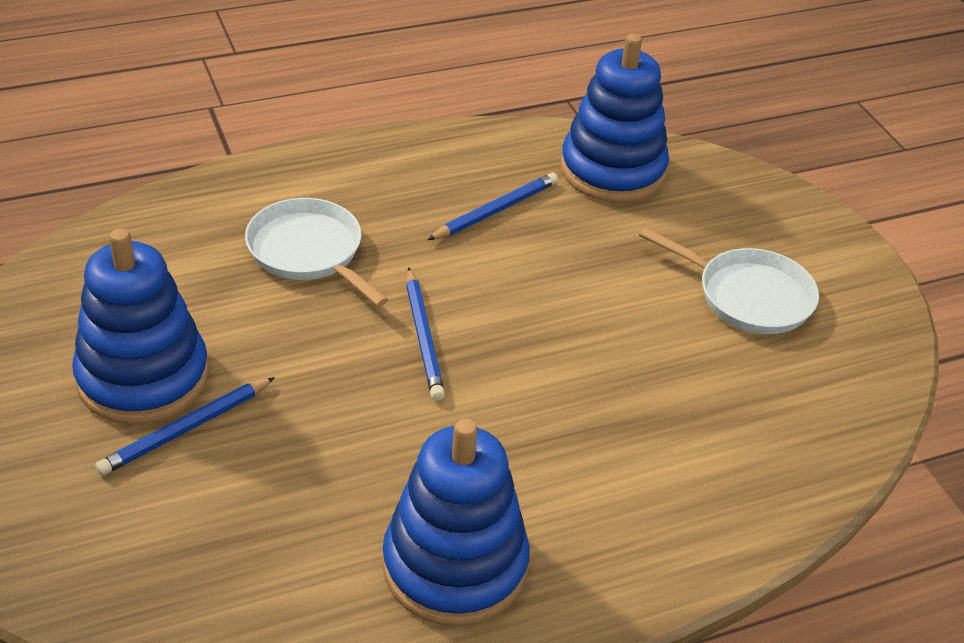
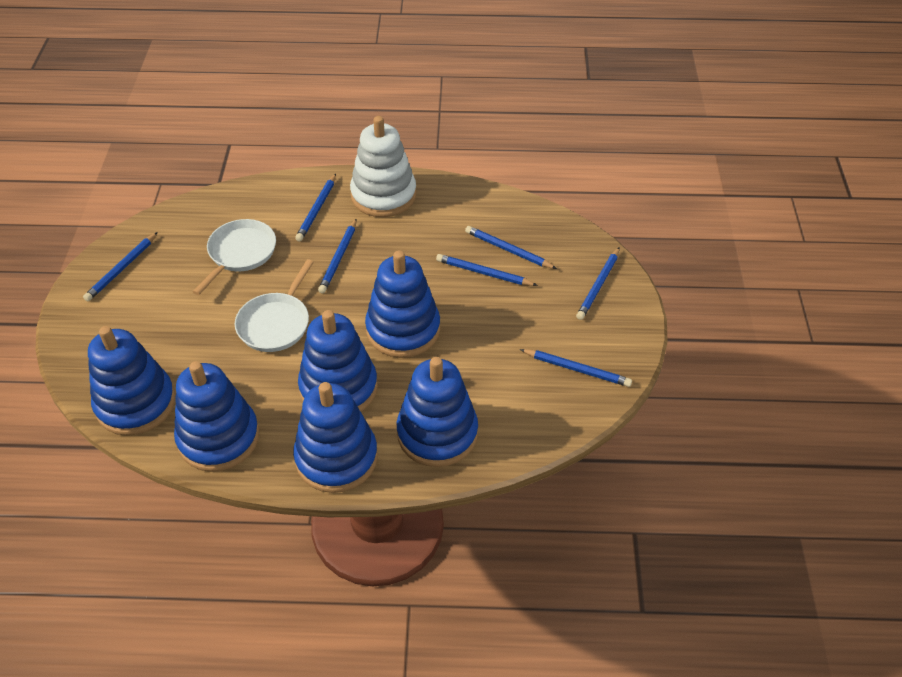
blue pencil: [95,377,275,475] [406,267,445,401] [427,173,558,240] = 3 -> [83,232,158,301] [295,174,336,241] [318,219,357,293] [436,254,538,286] [465,226,557,269] [520,349,632,387] [576,247,620,320] = 7
blue stacking toy: [72,228,209,425] [382,419,530,626] [560,34,669,203] = 3 -> [88,326,175,436] [174,361,259,472] [293,382,378,493] [298,310,378,411] [365,251,440,358] [397,357,478,467] = 6
white stacking toy: none = 0 -> [350,116,417,217] = 1

